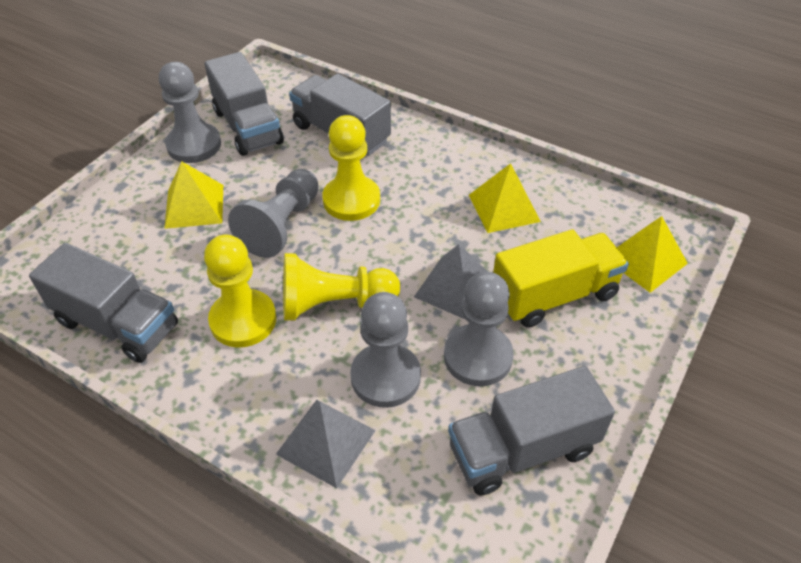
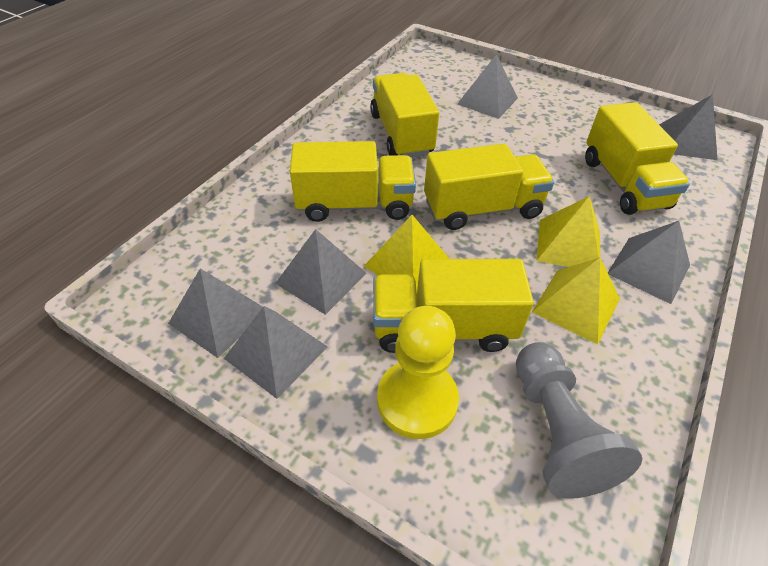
grey pawn: [159,62,221,163] [228,169,319,258] [350,292,421,408] [444,272,514,386] = 4 -> [516,342,642,499] = 1
grey pyramid: [276,400,376,488] [414,244,488,320] = 2 -> [168,268,263,358] [224,306,328,399] [275,229,367,315] [457,54,518,119] [608,221,690,304] [659,94,718,160] = 6
grey truck: [29,243,178,363] [204,52,284,156] [289,74,391,156] [448,366,615,495] = 4 -> none = 0
yellow pawn: [204,234,277,348] [283,253,400,320] [322,115,380,221] = 3 -> [377,306,459,439] = 1
yellow truck: [493,229,629,328] = 1 -> [290,141,416,222] [370,73,439,158] [373,259,534,353] [424,144,554,230] [585,102,690,215] = 5

